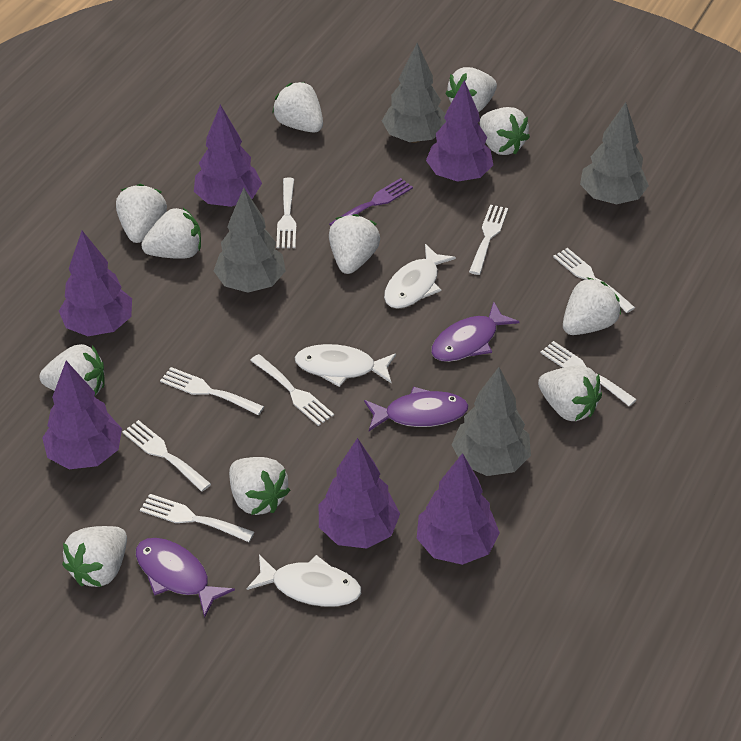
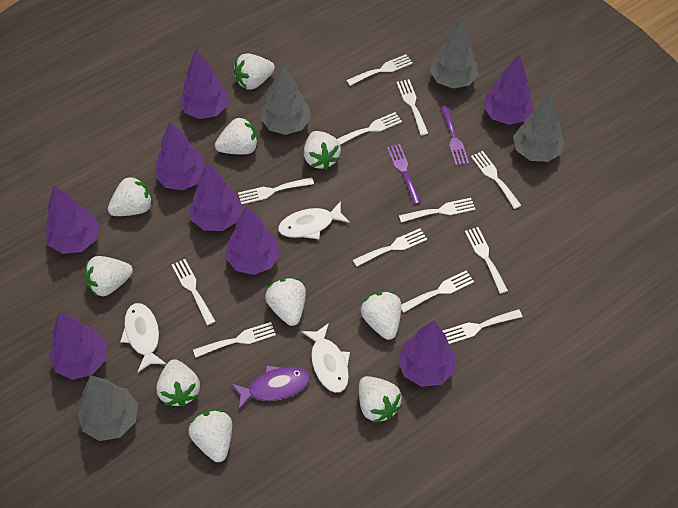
purple fish: [136,538,235,618] [364,386,469,431] [431,302,519,362] = 3 -> [231,365,310,411] = 1
purple fork: [329,178,413,226] = 1 -> [387,144,422,205] [441,106,469,166] = 2
purple tree: [42,361,122,469] [59,231,132,336] [194,105,262,207] [319,438,400,549] [417,453,500,565] [426,80,493,182] = 6 -> [45,186,99,254] [49,312,107,380] [155,121,206,190] [179,50,228,119] [190,163,243,231] [225,206,280,275] [398,320,455,387] [484,55,534,125] = 8
white fork: [122,420,211,492] [140,494,254,542] [160,367,264,415] [250,354,334,426] [276,178,296,248] [469,205,508,275] [541,341,637,407] [553,248,635,313] = 8 -> [172,259,215,325] [193,322,276,358] [238,177,314,204] [337,112,402,145] [346,54,413,86] [353,229,427,267] [397,79,428,135] [399,198,475,223] [401,271,474,313] [443,309,522,344] [465,227,508,294] [471,151,522,209] = 12
white strawberry: [40,344,105,395] [62,526,127,587] [116,184,167,243] [141,208,201,259] [229,457,290,515] [272,82,323,132] [329,214,380,274] [445,67,497,112] [480,107,530,155] [538,366,602,421] [563,277,621,335] = 11 -> [85,256,133,296] [108,175,153,216] [156,359,200,407] [188,410,232,462] [215,117,258,155] [234,53,275,90] [265,278,306,326] [304,131,341,170] [359,376,402,423] [361,292,401,340] = 10

